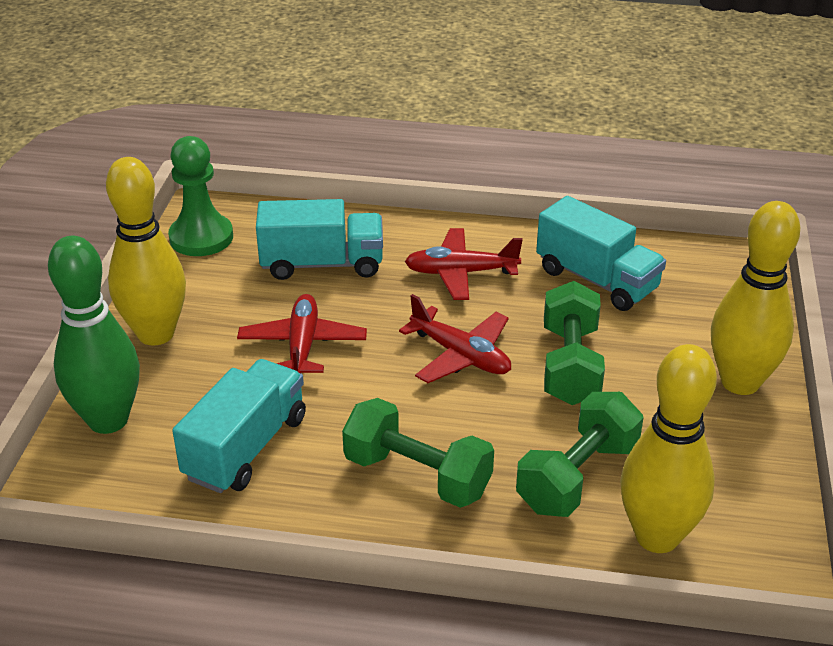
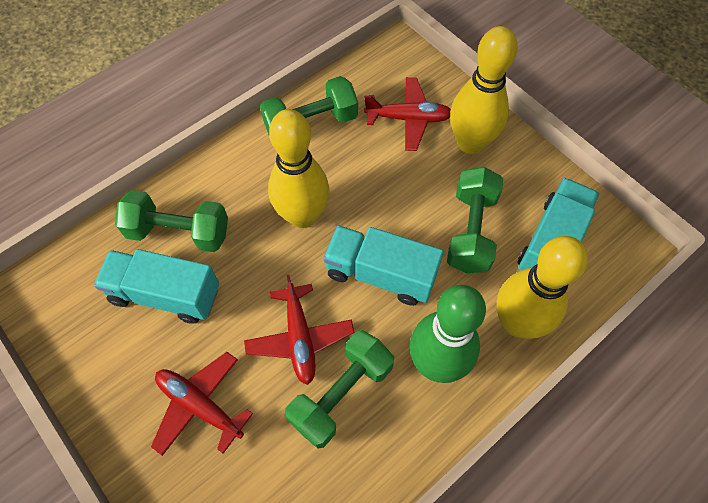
green dumbbell: [342,398,494,508] [516,392,644,517] [544,281,605,405] = 3 -> [115,190,228,252] [260,76,358,135] [285,330,394,449] [447,167,503,273] = 4
green pawn: [168,136,233,256] = 1 -> none = 0

